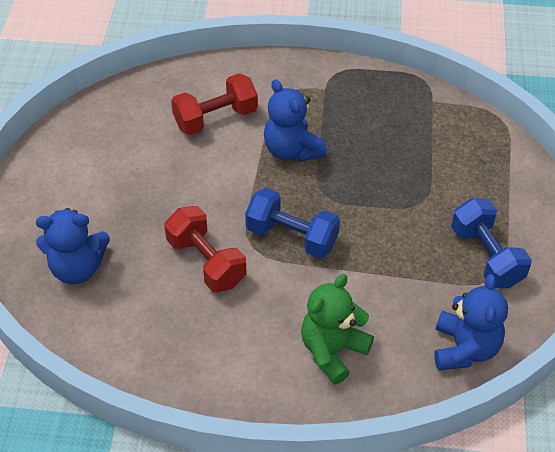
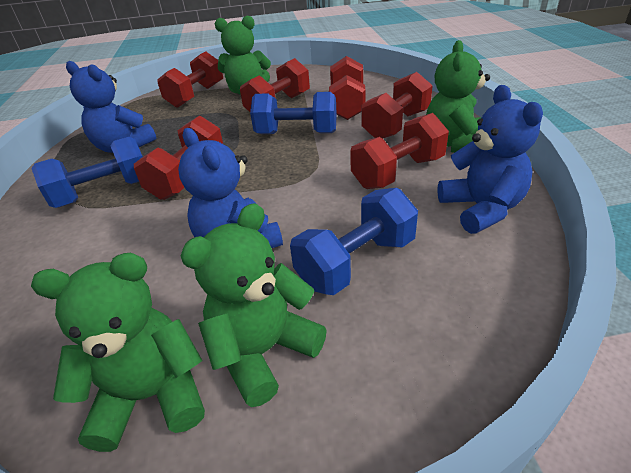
blue dumbbell: [245,188,340,259] [451,198,532,288] = 2 -> [31,137,143,208] [250,92,337,134] [290,188,418,295] = 3
green teddy bear: [301,274,374,385] = 1 -> [31,253,205,452] [181,203,327,407] [215,16,271,94] [426,40,490,153] = 4
red dumbbell: [164,206,246,292] [171,73,258,135] = 2 -> [134,115,223,200] [157,51,223,108] [240,58,310,112] [329,56,366,120] [350,113,449,189] [362,72,433,139] = 6

